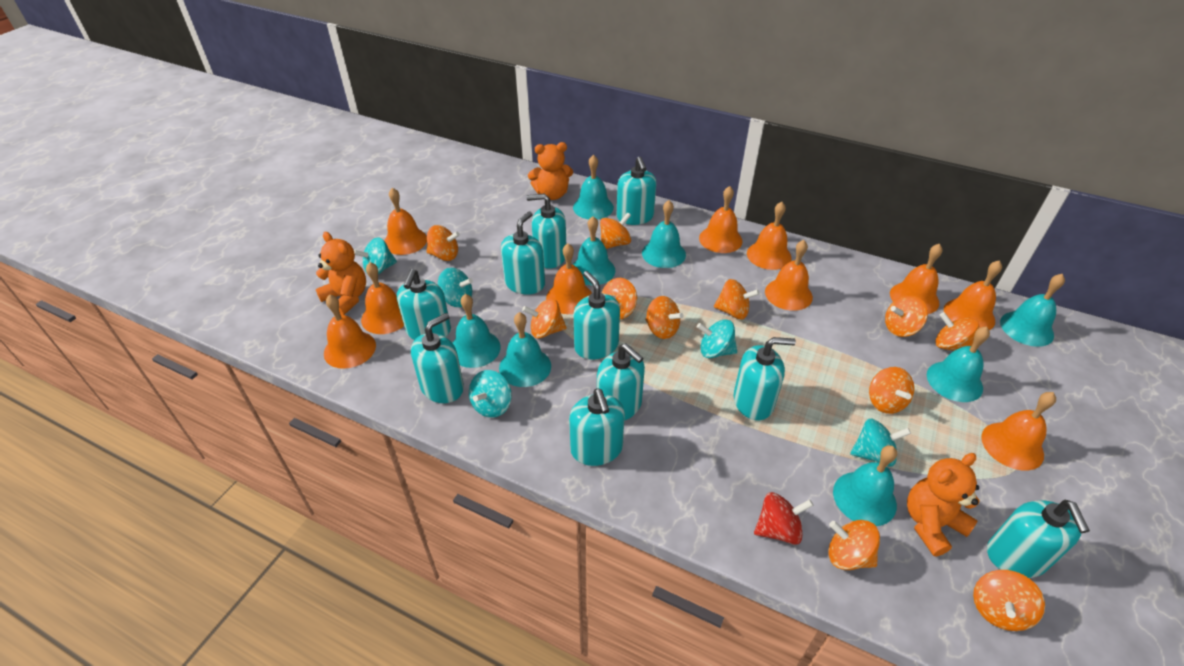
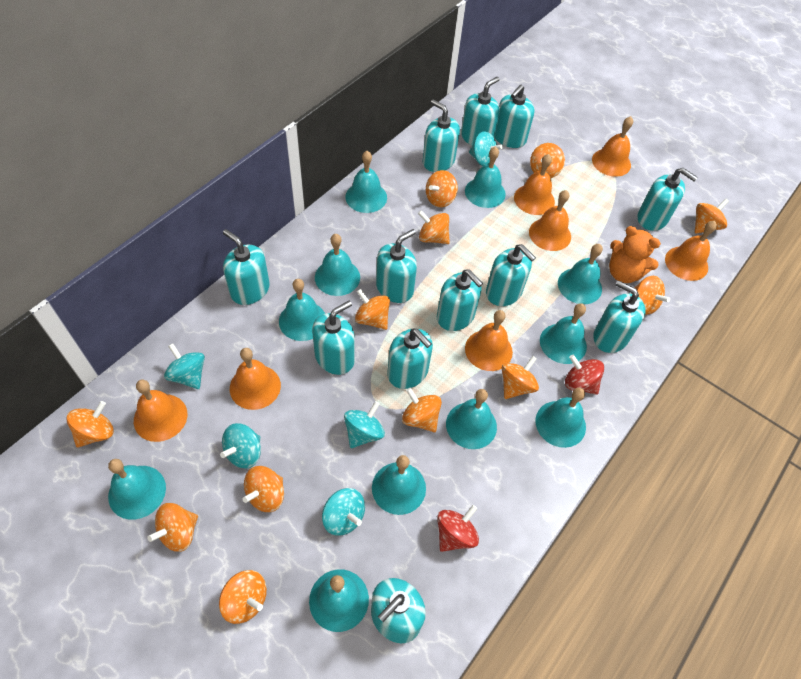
orange bell: [324,294,376,369] [361,262,404,334] [384,188,427,255] [546,244,592,314] [699,186,743,253] [747,202,792,270] [765,240,813,311] [890,243,943,314] [944,260,1002,330] [981,392,1056,471] = 10 -> [134,380,187,442] [230,348,281,410] [465,310,513,371] [514,154,555,215] [529,190,571,251] [592,116,633,177] [665,221,717,281] = 7
orange spinning top: [427,225,460,261] [522,298,567,338] [600,212,631,249] [602,278,637,320] [645,296,684,339] [714,279,760,319] [828,520,880,570] [869,367,915,414] [885,295,928,337] [935,312,979,351] [973,570,1045,631] = 11 -> [66,401,114,448] [147,503,198,552] [219,570,267,624] [243,466,284,512] [355,289,390,330] [402,388,442,432] [418,210,450,244] [426,170,458,207] [502,356,539,399] [530,143,565,178] [631,276,670,315] [695,198,729,234] = 12
orange teddy bear: [316,232,366,315] [528,142,573,200] [907,453,980,557] = 3 -> [609,226,661,283] = 1
red spinning top: [754,492,814,545] = 1 -> [437,505,479,552] [565,355,604,395] = 2
turquoise bell: [453,294,501,368] [499,312,551,387] [573,155,614,219] [573,216,615,285] [642,200,686,268] [833,445,897,526] [927,327,990,402] [1000,274,1065,347] = 8 -> [108,459,166,520] [279,279,325,341] [309,569,369,632] [315,234,360,296] [346,151,387,213] [372,455,426,515] [446,389,497,449] [465,146,506,208] [535,388,586,448] [540,303,587,364] [558,244,603,304] = 11
turquoise soap dispenser: [397,269,451,340] [411,313,464,403] [501,211,545,294] [527,193,566,269] [569,389,625,466] [573,271,620,359] [597,343,645,421] [617,157,657,225] [734,337,796,420] [987,500,1090,578] = 10 -> [223,229,270,305] [312,301,355,375] [371,578,426,643] [376,229,417,303] [387,329,433,389] [423,99,460,172] [437,269,483,331] [461,77,500,146] [486,244,536,306] [495,84,535,148] [593,280,646,353] [638,168,698,231] = 12

